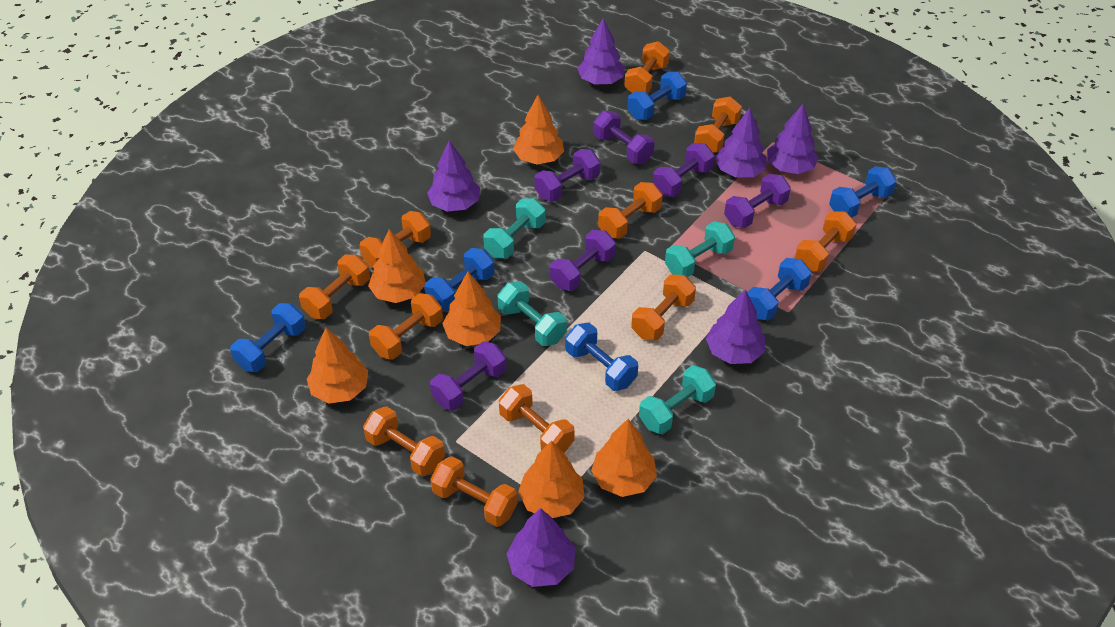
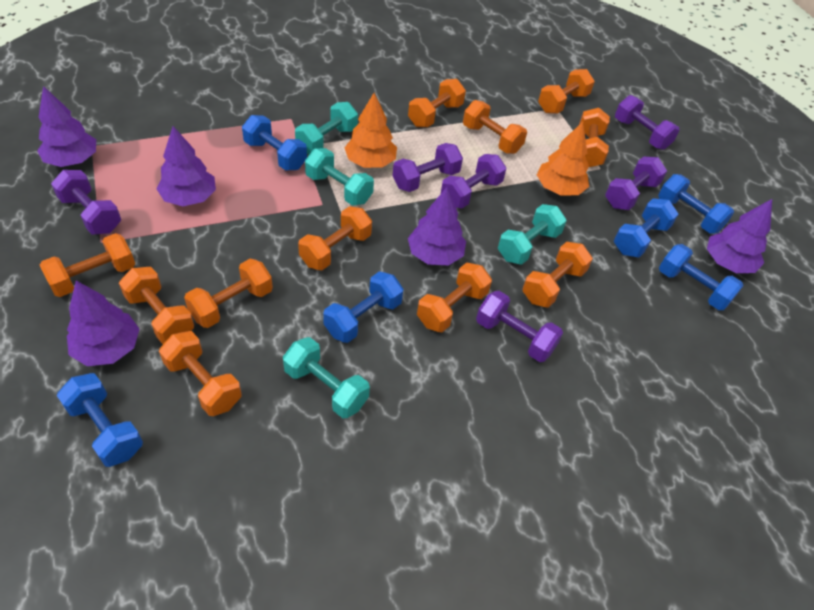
orange tree: [307,328,368,404] [368,229,426,303] [442,272,501,346] [513,95,564,164] [518,440,584,518] [591,419,657,497] = 6 -> [345,93,397,168] [537,122,589,196] = 2
purple tree: [427,140,480,212] [506,508,576,587] [577,18,625,85] [706,289,765,364] [715,108,767,178] [767,104,819,174] = 6 -> [37,86,96,167] [67,281,139,366] [157,126,216,206] [408,187,466,265] [707,199,772,273] = 5

